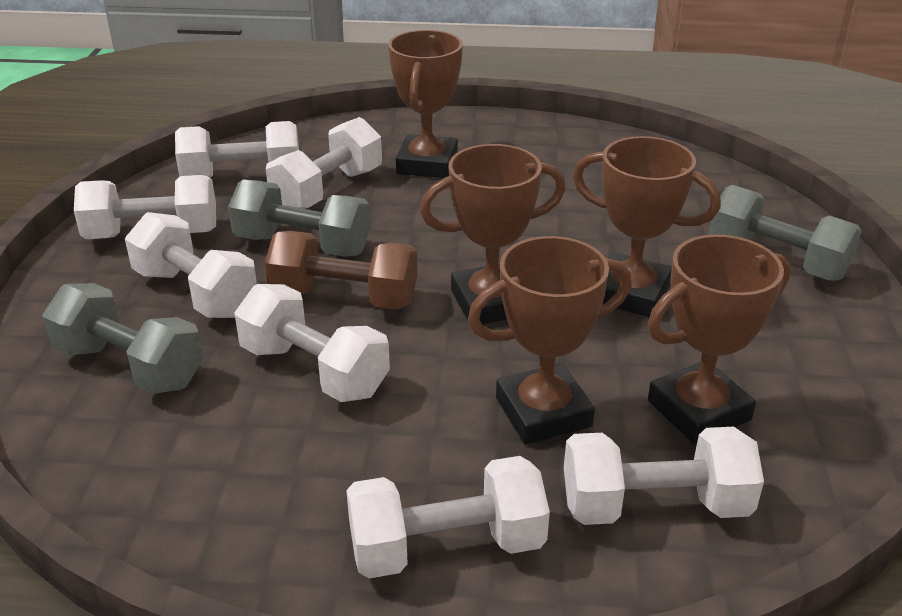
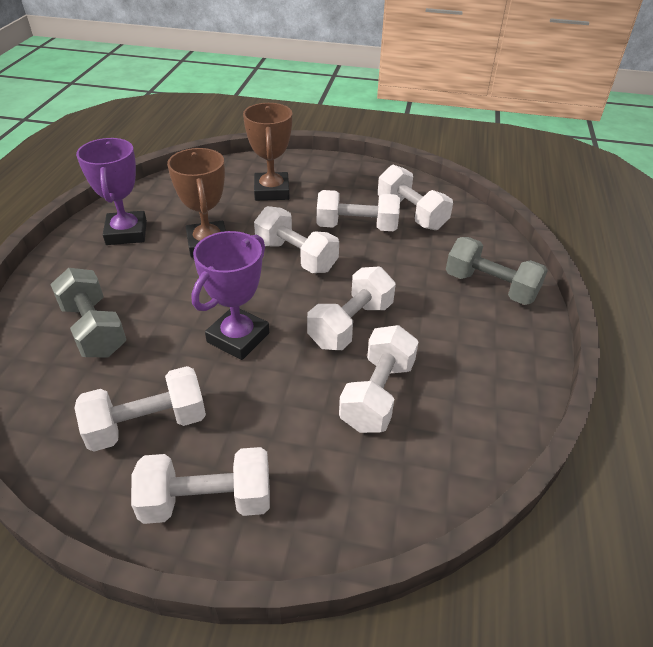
brown dumbbell: [265,231,417,310] = 1 -> none = 0
brown trophy: [388,30,463,178] [420,144,566,324] [468,236,632,444] [573,136,721,317] [648,235,790,444] = 5 -> [167,148,226,258] [243,103,292,201] = 2
grey dumbbell: [42,283,203,394] [228,179,371,257] [709,185,862,281] = 3 -> [50,268,127,357] [446,237,548,305] = 2
purple trophy: none = 0 -> [76,138,147,245] [191,231,269,360] = 2

